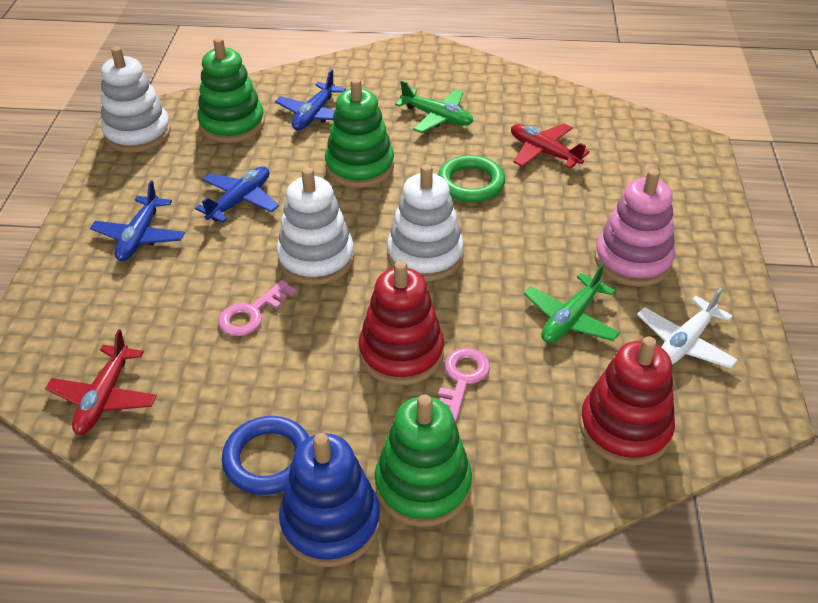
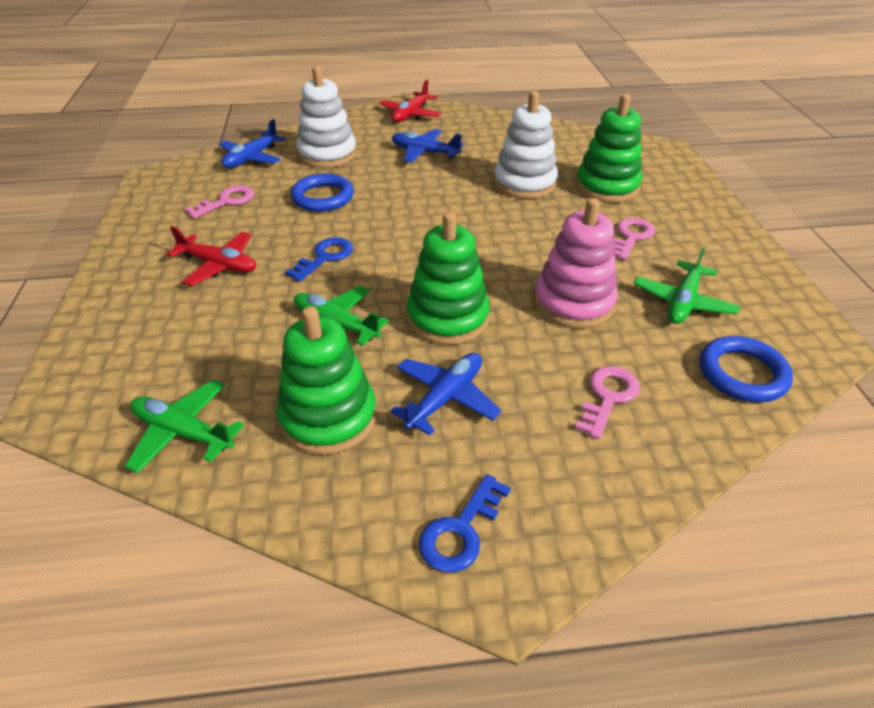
blue key: none = 0 -> [285,237,353,282] [419,474,511,572] = 2
blue ring: [222,416,309,495] = 1 -> [291,174,354,212] [700,336,793,402] = 2
blue stacking toy: [279,433,380,567] = 1 -> none = 0
green plane: [395,80,473,133] [524,264,620,343] = 2 -> [125,380,244,473] [294,286,389,346] [634,246,740,324] = 3
green ring: [438,155,505,202] = 1 -> none = 0
pink key: [218,280,296,336] [438,348,490,422] = 2 -> [185,185,254,218] [575,366,640,439] [613,218,655,260] = 3
red stacking toy: [358,261,444,385] [579,336,675,466] = 2 -> none = 0
white plane: [637,288,738,368] = 1 -> none = 0
white stacking toy: [101,46,171,153] [276,167,355,285] [387,164,464,281] = 3 -> [296,66,357,168] [494,91,558,199] = 2

